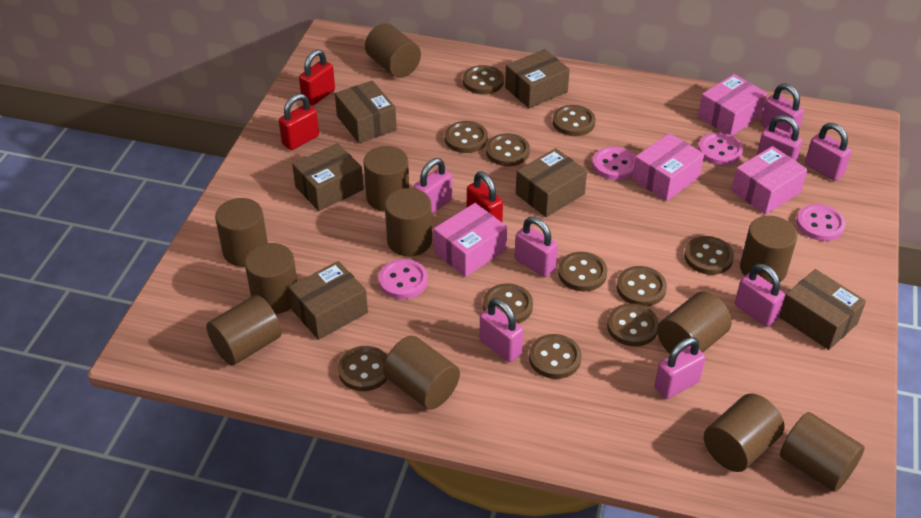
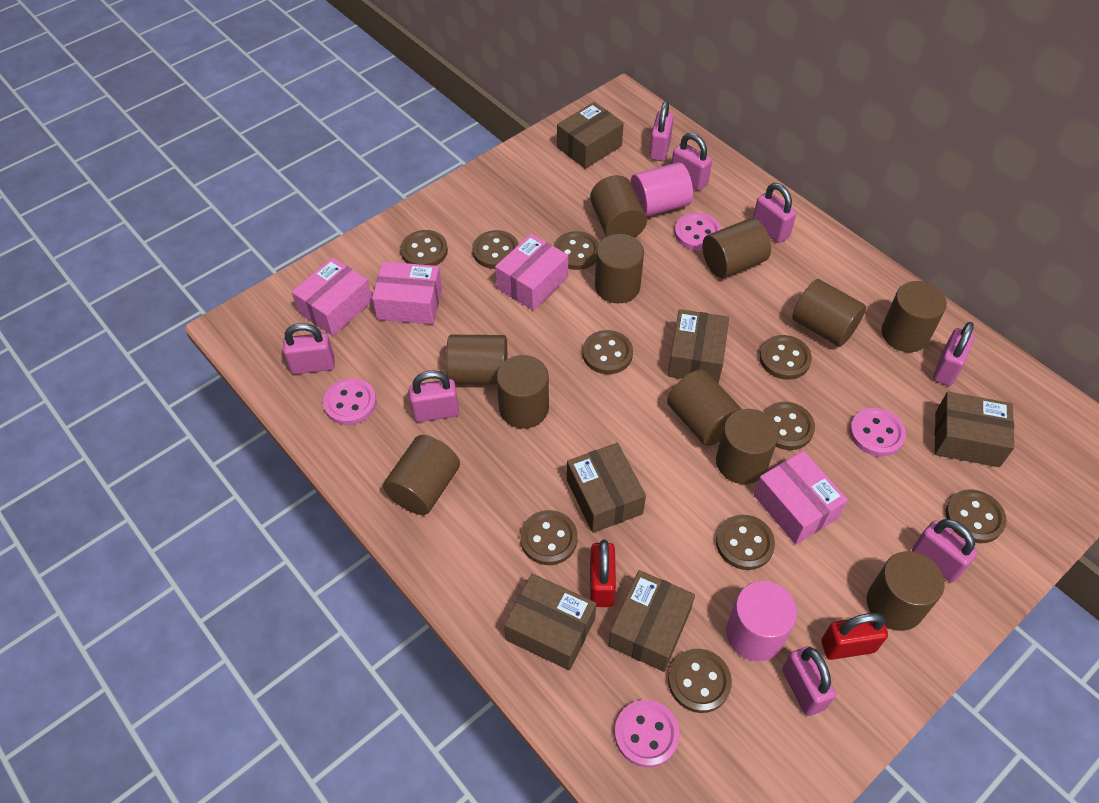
brown button: [338,346,388,391] [445,121,488,153] [463,65,504,94] [483,283,533,324] [486,133,530,166] [529,334,582,379] [553,105,596,136] [558,252,607,291] [607,303,659,347] [617,266,667,306] [684,236,734,275] = 11 -> [401,230,448,266] [472,230,519,269] [520,510,578,565] [554,231,599,270] [583,330,633,374] [668,649,732,713] [716,515,775,570] [759,335,812,380] [764,402,815,450] [946,489,1007,543] = 10
pink cylinder: none = 0 -> [631,163,693,216] [726,581,797,661] = 2
red padlock: [279,94,319,150] [299,50,335,106] [467,171,503,222] = 3 -> [590,540,616,607] [821,613,888,660] = 2

